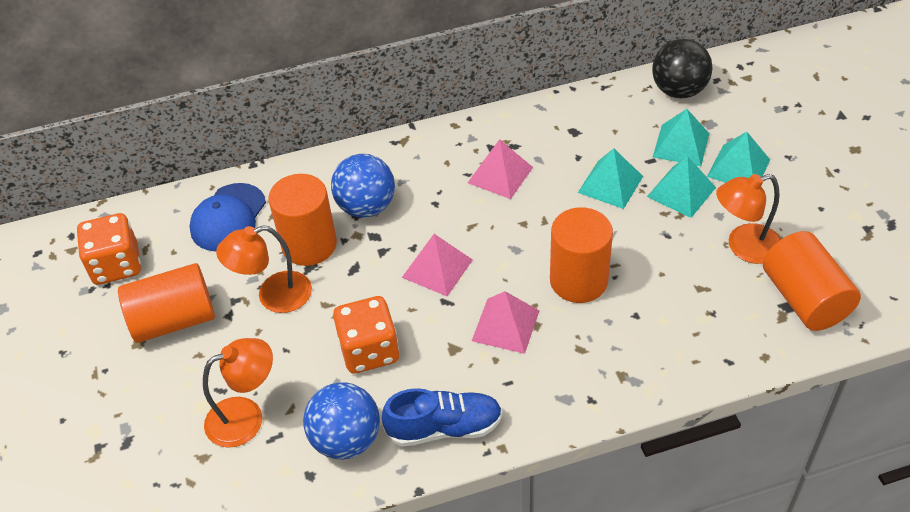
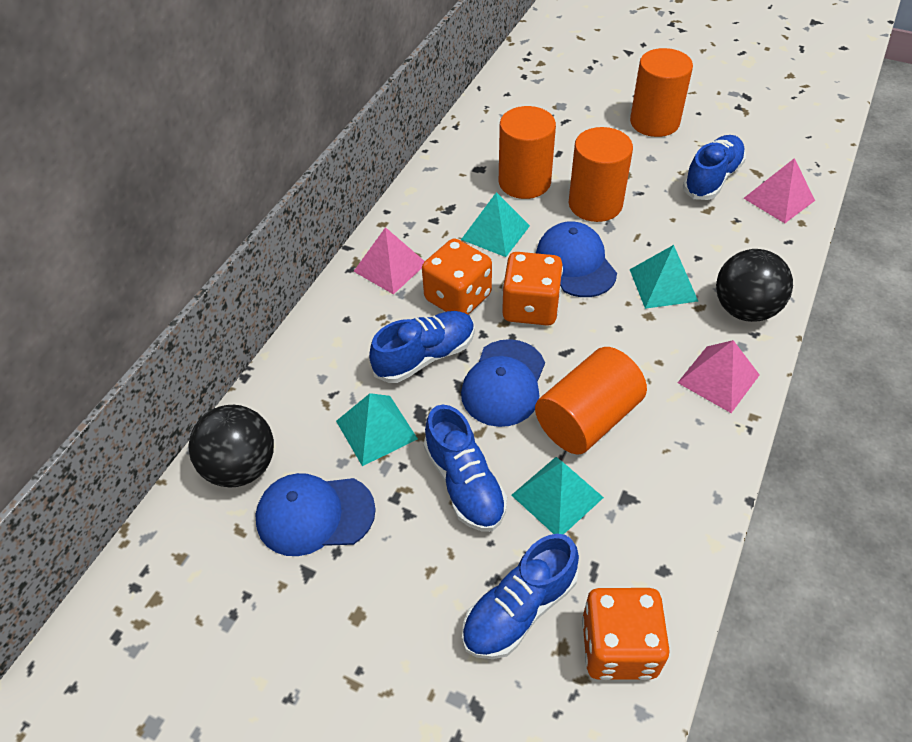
black ball: [652,39,713,98] = 1 -> [188,405,274,487] [716,249,793,322] = 2
blue ball: [303,382,380,460] [331,154,395,218] = 2 -> none = 0
blue cap: [190,183,266,251] = 1 -> [255,473,376,556] [461,339,545,427] [536,221,617,297] = 3
blue shoe: [381,388,503,447] = 1 -> [369,311,475,383] [424,405,507,531] [462,534,579,659] [683,135,746,200] = 4
orange dice: [77,213,141,285] [333,296,399,373] = 2 -> [422,238,492,315] [502,252,563,326] [582,588,670,680] = 3
orange lamp: [203,338,273,448] [216,225,312,313] [716,174,781,264] = 3 -> none = 0

